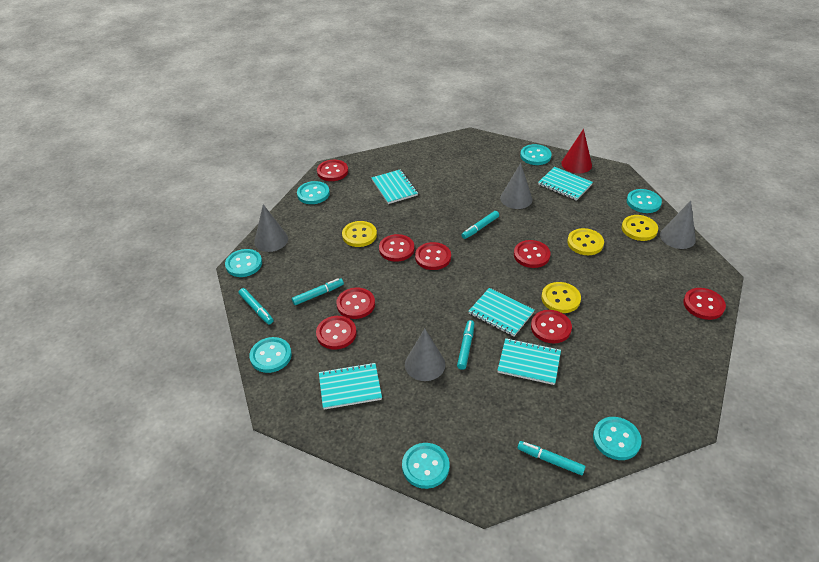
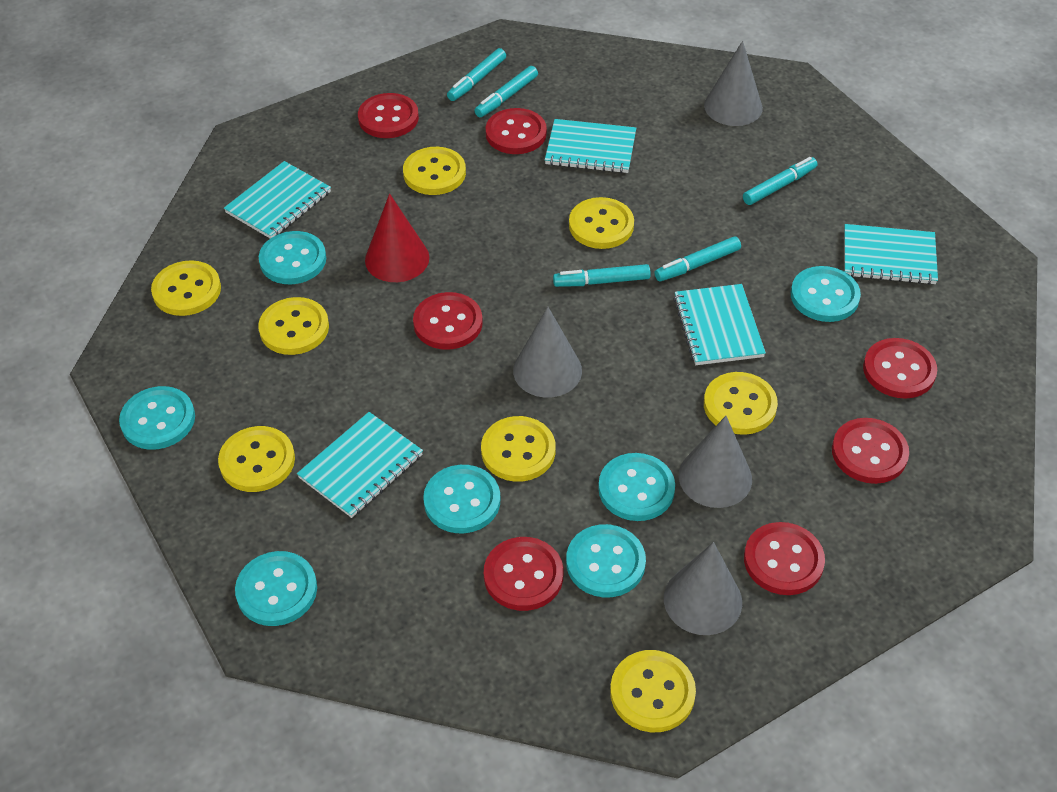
red button: [316,316,357,349] [317,160,348,181] [336,288,375,319] [379,234,414,262] [415,242,451,270] [514,240,551,268] [531,310,572,343] [683,288,726,320] = 8 -> [358,93,419,138] [413,292,483,350] [484,537,563,611] [486,108,547,154] [744,522,825,595] [832,418,909,484] [863,338,937,399] = 7
yellow button: [342,221,377,247] [541,282,581,313] [567,228,604,255] [622,215,658,241] = 4 -> [151,260,221,316] [218,426,295,492] [258,297,329,355] [403,147,466,195] [481,416,556,482] [569,197,634,249] [610,650,696,732] [704,372,778,435] = 8

